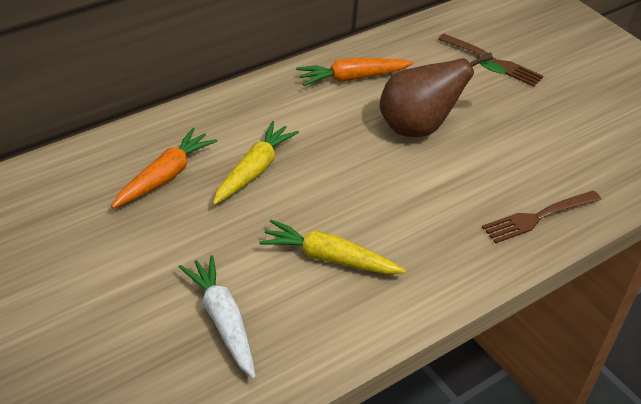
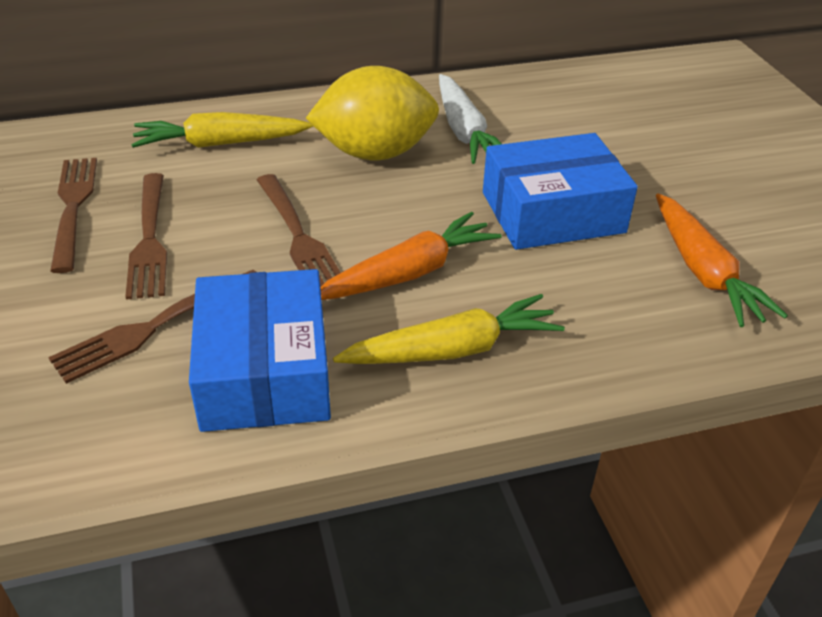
blue box: none = 0 -> [189,269,331,432] [483,133,638,250] = 2
brown fork: [438,34,543,87] [482,190,601,243] = 2 -> [48,270,256,384] [50,158,97,273] [125,173,167,300] [257,174,341,287] = 4
brown pear: [379,52,506,137] = 1 -> none = 0
yellow lemon: none = 0 -> [306,66,439,160] = 1

